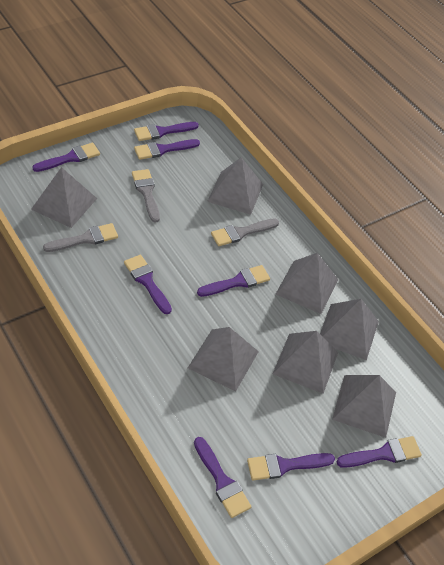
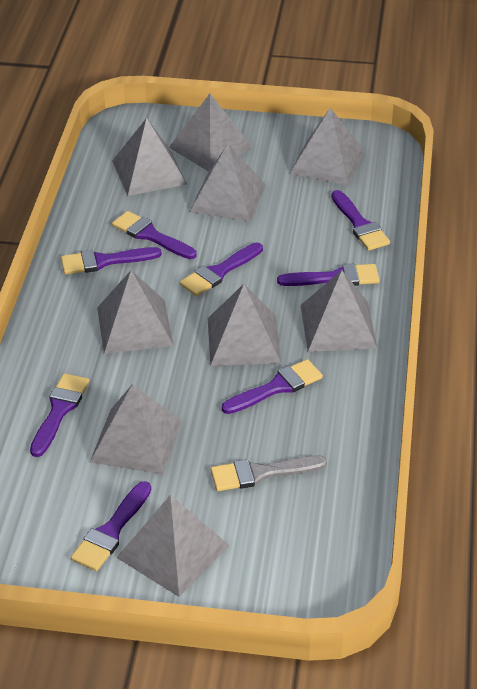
grey brush: [43,223,118,252] [132,169,160,222] [211,219,279,246] = 3 -> [211,455,327,491] = 1
grey pyramid: [31,167,97,228] [188,327,259,392] [207,157,263,215] [273,331,338,394] [276,253,338,314] [320,299,379,360] [332,375,396,438] = 7 -> [90,384,182,475] [97,270,174,354] [112,118,187,196] [116,495,230,597] [169,94,253,172] [190,144,266,222] [208,284,281,366] [290,108,365,185] [301,270,377,352] = 9

